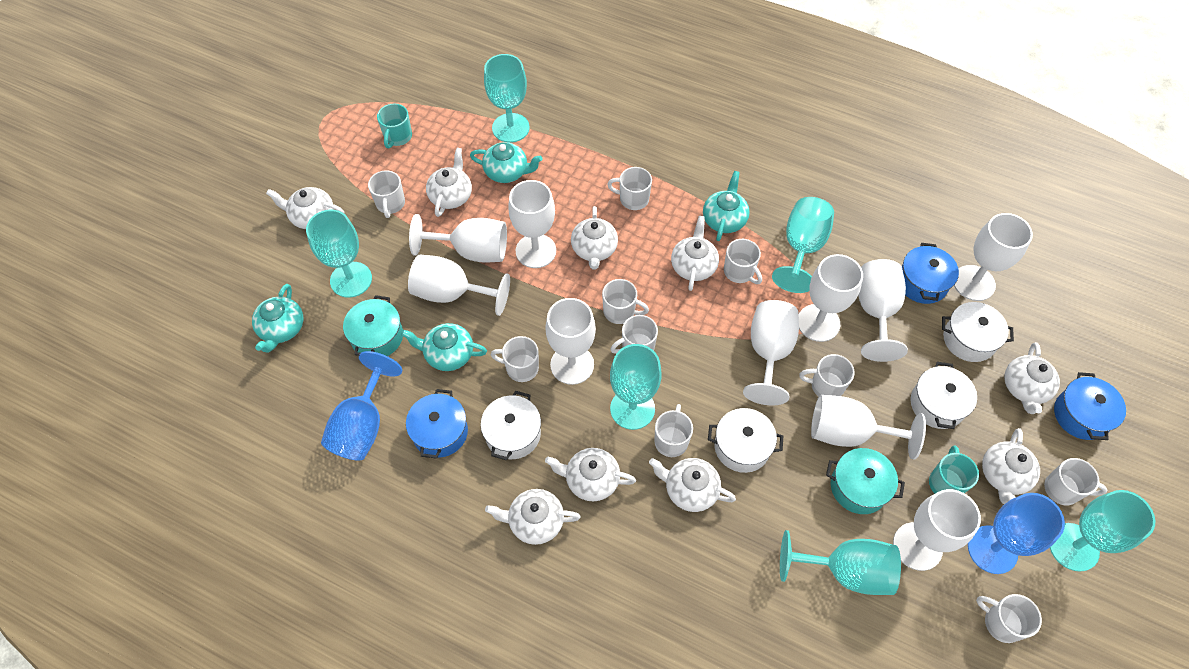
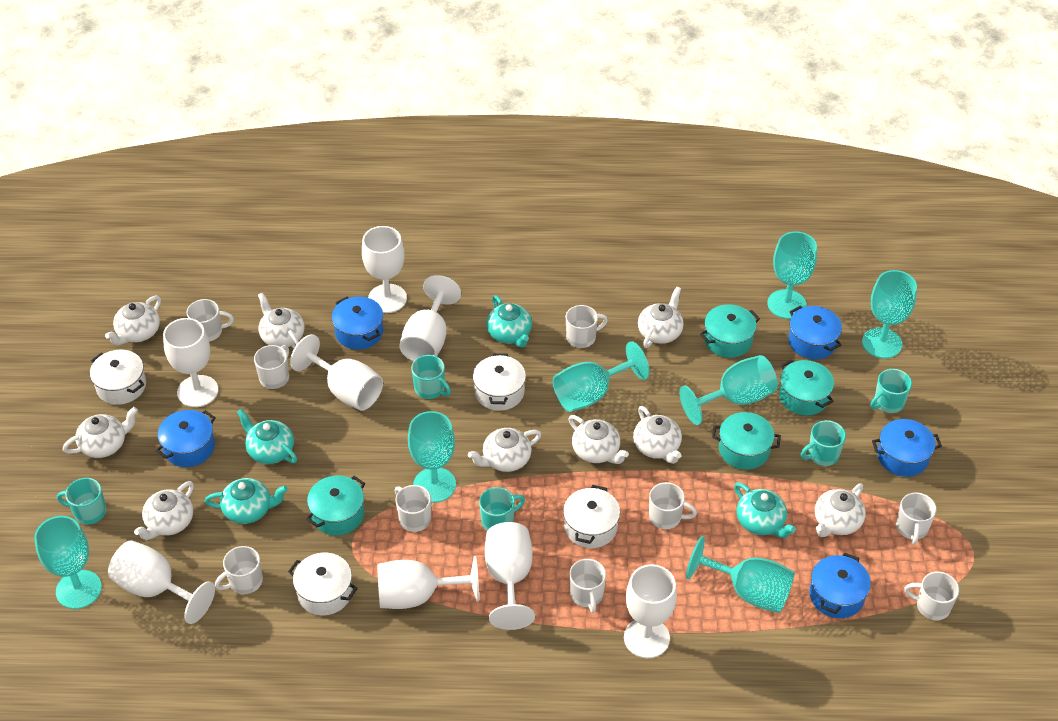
blue goblet: [321,351,402,461] [968,493,1065,574] = 2 -> none = 0
blue pot: [406,389,468,459] [902,243,959,304] [1054,372,1126,440] = 3 -> [156,410,216,467] [332,297,383,350] [788,306,842,359] [809,552,871,618] [872,419,942,477] = 5
turquoise goblet: [306,210,372,298] [484,54,530,143] [610,344,662,430] [772,197,834,293] [780,530,901,595] [1050,490,1155,572] = 6 -> [34,516,102,609] [408,411,456,503] [553,341,650,412] [679,355,778,425] [686,536,795,613] [767,231,817,319] [862,270,917,359] = 7
turquoise mug: [377,104,412,148] [929,445,979,494] = 2 -> [57,478,106,525] [411,355,451,399] [479,487,525,531] [801,420,846,466] [870,369,912,413] = 5
turquoise pot: [343,295,403,356] [826,448,905,514] = 2 -> [306,476,365,535] [700,304,760,358] [712,412,781,470] [779,359,834,416] = 4
white goblet: [408,255,510,316] [409,214,507,263] [508,180,556,268] [545,298,596,385] [743,300,799,405] [799,254,863,342] [811,395,926,460] [858,259,908,362] [893,489,981,571] [954,213,1033,301] = 10 -> [108,540,215,624] [163,318,218,407] [290,334,383,411] [362,226,407,313] [377,556,479,609] [399,275,461,362] [485,522,535,630] [624,564,677,658] = 8
white mug: [368,170,405,218] [491,336,539,382] [602,279,649,324] [607,167,652,210] [610,315,658,354] [654,404,693,457] [724,239,762,284] [799,354,855,397] [976,594,1042,643] [1044,458,1107,506] = 10 -> [186,299,234,342] [215,546,263,594] [254,345,289,389] [395,485,431,532] [566,305,608,348] [569,559,606,613] [649,482,697,529] [896,493,937,545] [904,571,959,620] = 9

